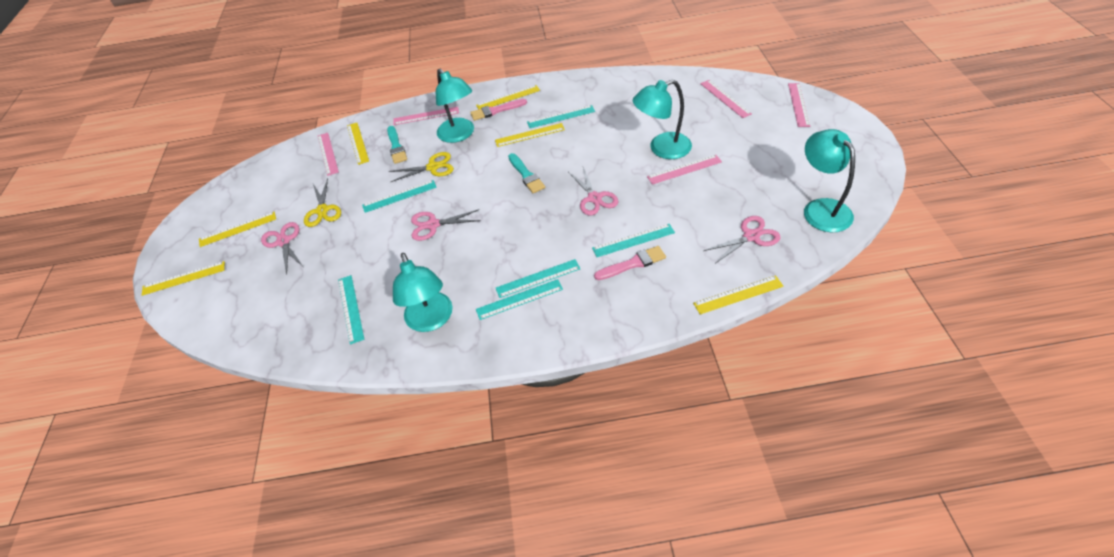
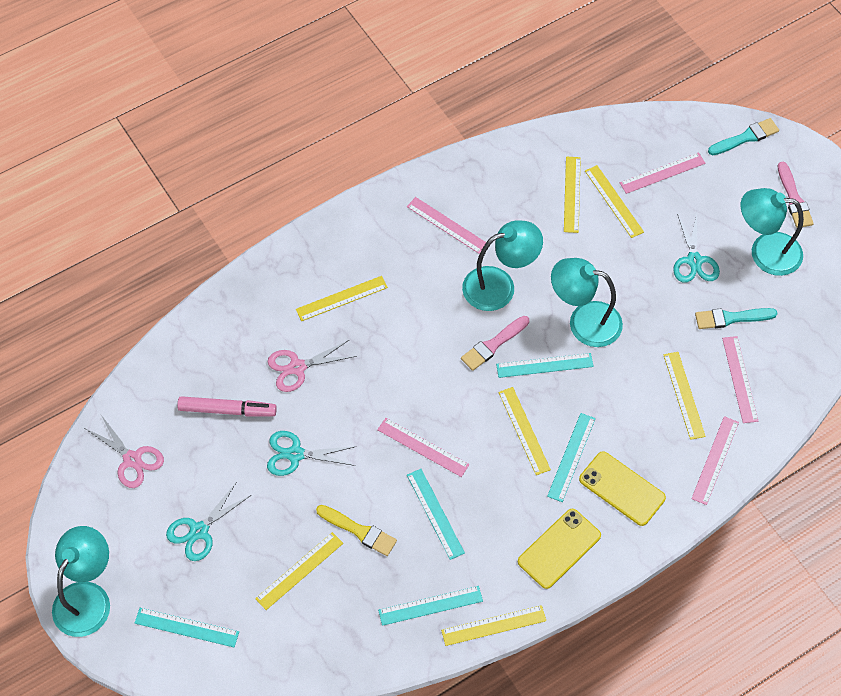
pink marker: none = 0 -> [177,396,277,416] = 1
pink scissors: [261,222,303,275] [411,209,481,241] [568,167,618,215] [703,216,781,263] = 4 -> [86,415,164,488] [268,340,356,392] = 2
turquoise ruler: [338,275,364,345] [362,180,437,213] [476,279,563,320] [496,259,581,298] [527,105,595,128] [592,224,675,257] = 6 -> [135,608,239,647] [378,586,483,626] [407,469,465,560] [496,353,594,378] [547,413,596,502] = 5
turquoise scissors: none = 0 -> [166,483,251,561] [267,431,357,476] [673,213,720,282] = 3
yellow brush: none = 0 -> [316,505,397,556] = 1
yellow phone: none = 0 -> [518,509,601,589] [579,451,666,526] = 2
yellow ruler: [142,261,225,296] [199,212,276,247] [347,123,369,165] [476,85,540,109] [495,123,565,147] [693,275,783,315] = 6 -> [255,532,343,610] [296,276,388,321] [441,605,546,646] [498,387,551,475] [564,156,581,233] [585,165,644,238] [664,352,706,440] = 7
yellow scissors: [304,178,341,227] [388,152,454,182] = 2 -> none = 0

